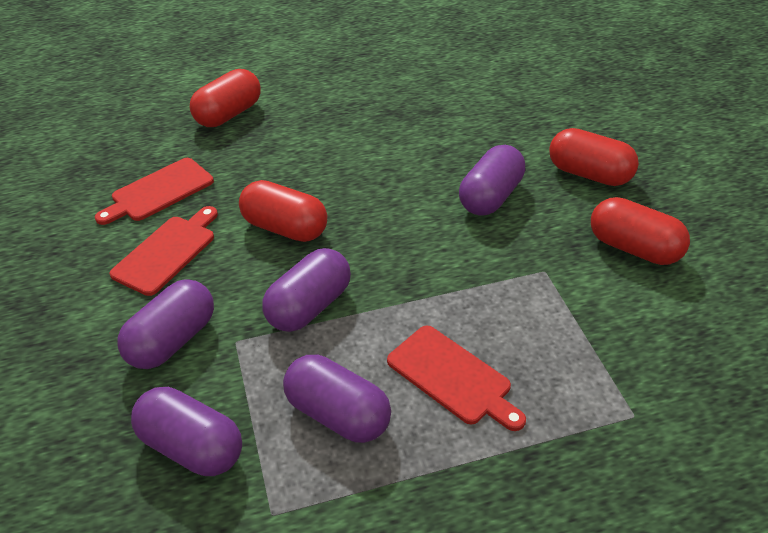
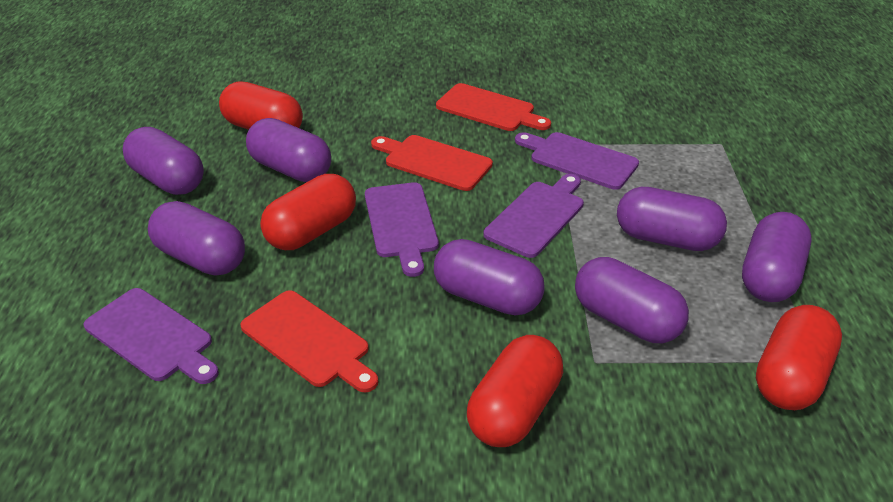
purple capsule: [117,279,214,369] [131,387,242,476] [262,248,351,332] [283,355,391,443] [459,145,525,216] = 5 -> [123,127,204,195] [148,201,245,276] [246,118,331,182] [434,239,545,315] [575,257,689,343] [617,187,727,251] [742,212,812,302] = 7
purple cutting board: none = 0 -> [84,288,219,384] [365,182,439,277] [484,174,584,258] [515,132,639,190] = 4

